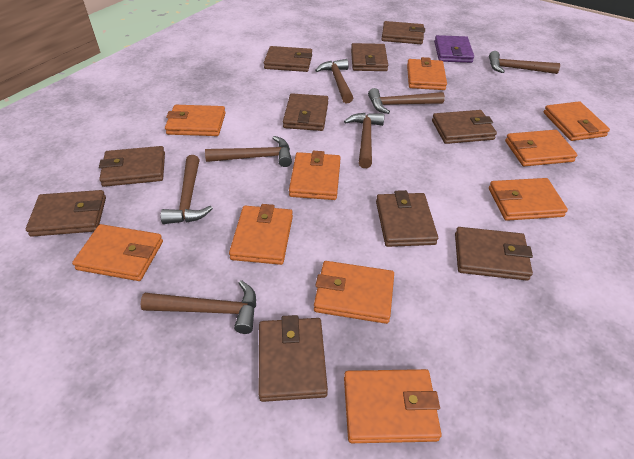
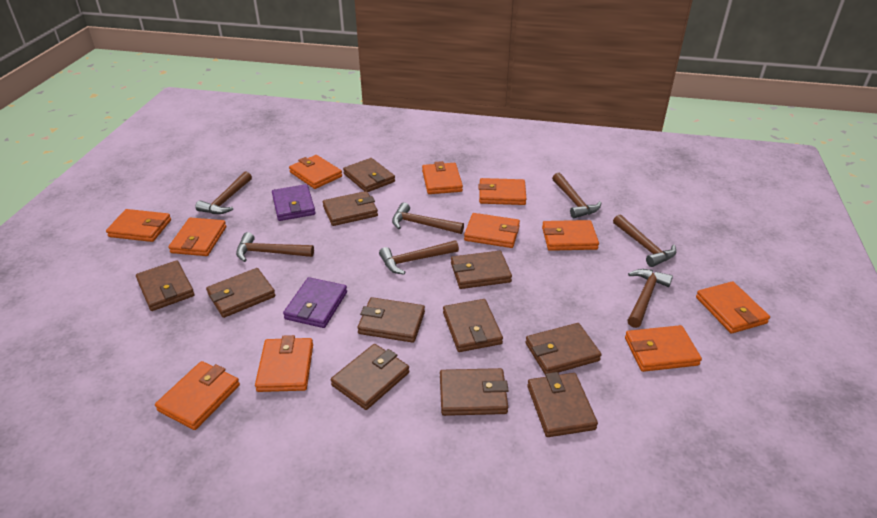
brown wallet: [26,190,106,237] [99,146,165,187] [259,315,328,402] [264,46,312,72] [283,93,328,131] [351,43,388,71] [376,190,438,247] [381,21,425,44] [432,110,497,144] [455,227,533,281] = 10 -> [136,261,195,311] [206,268,275,318] [323,191,378,226] [331,344,409,410] [343,158,395,192] [357,297,425,343] [440,368,509,416] [443,299,503,352] [451,251,512,289] [525,323,602,374] [527,372,598,437] = 11
orange wallet: [72,224,163,281] [165,105,226,136] [229,204,293,265] [289,151,341,200] [314,261,394,324] [344,369,442,443] [407,57,447,90] [489,178,568,221] [505,130,577,166] [544,101,610,141] = 10 -> [106,209,171,242] [155,361,240,430] [168,218,226,256] [255,335,313,392] [289,155,342,189] [422,161,463,194] [464,213,520,248] [478,178,526,205] [542,220,599,251] [625,325,702,372] [696,282,770,334] = 11
purple wallet: [434,35,474,63] = 1 -> [272,184,315,221] [283,277,347,328] = 2

